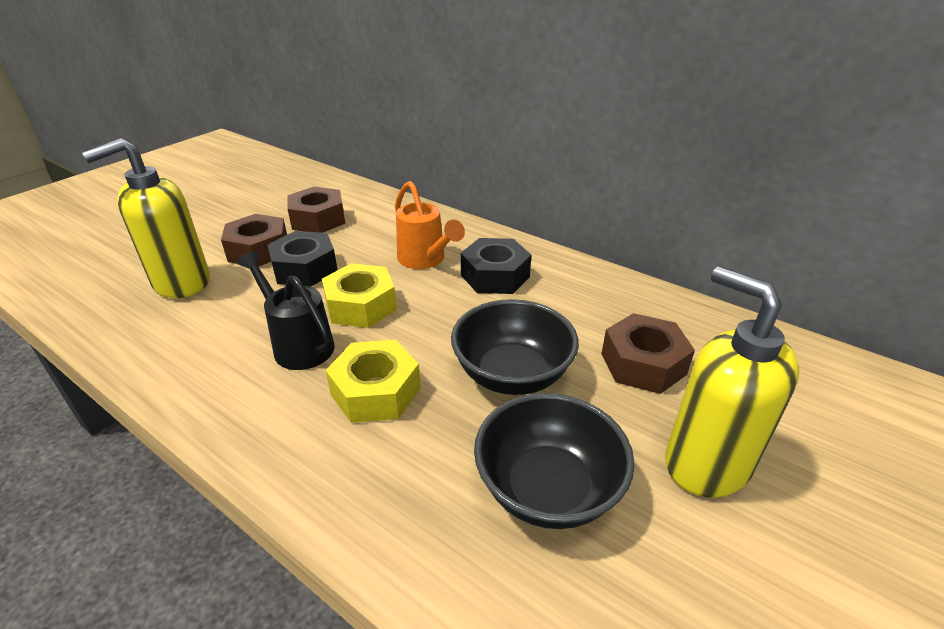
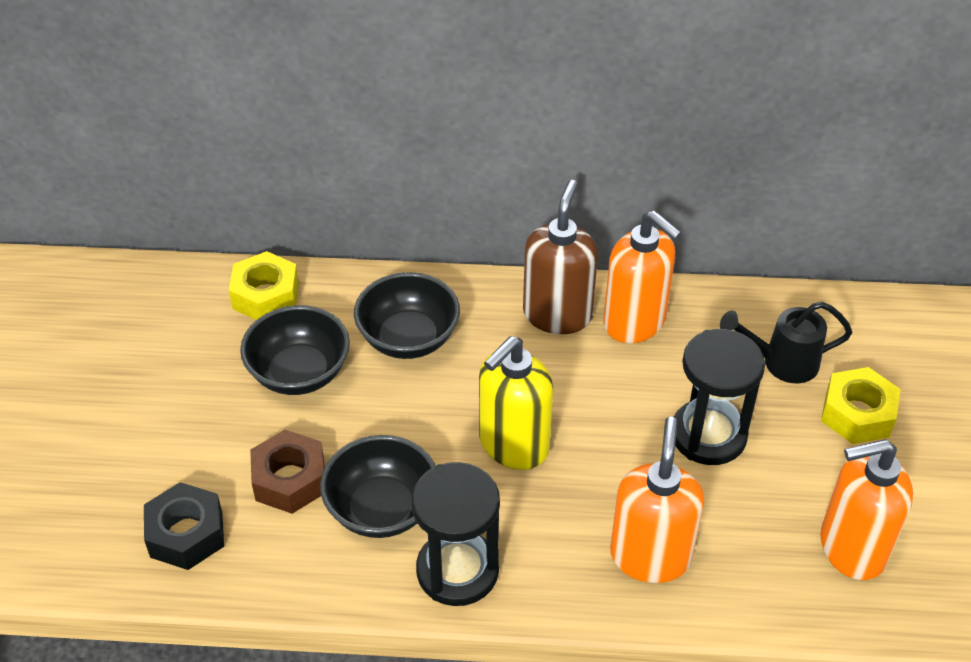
black bowl: [451,299,579,395] [474,393,635,529] = 2 -> [240,305,350,395] [320,435,435,538] [354,272,460,359] = 3
black hourglass: none = 0 -> [411,462,500,606] [674,329,765,465] = 2
black nut: [267,231,337,287] [461,238,531,294] = 2 -> [144,482,224,570] = 1
brown nut: [221,214,287,267] [287,187,345,233] [601,313,695,394] = 3 -> [250,430,325,514] = 1
brown soap dispenser: none = 0 -> [523,180,598,334] = 1
orange soap dispenser: none = 0 -> [603,211,682,344] [610,417,704,583] [820,439,913,580] = 3
orange watering can: [395,181,465,269] = 1 -> none = 0
yellow soap dispenser: [82,138,210,298] [665,267,799,498] = 2 -> [479,336,553,470] = 1

